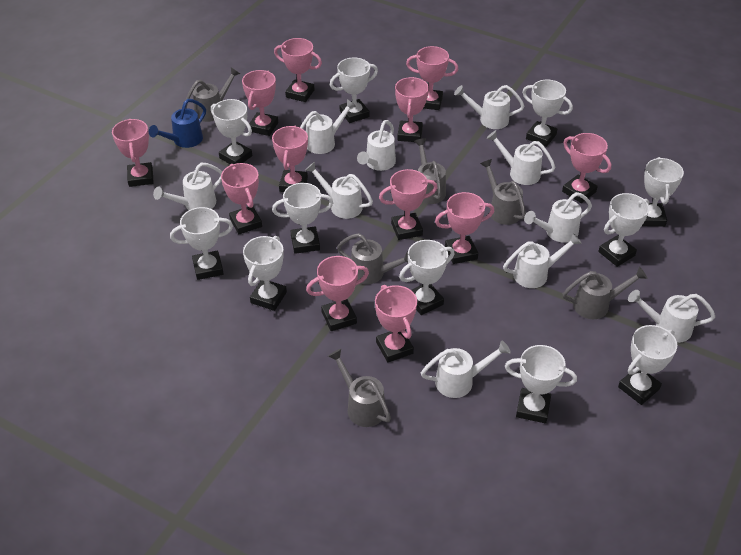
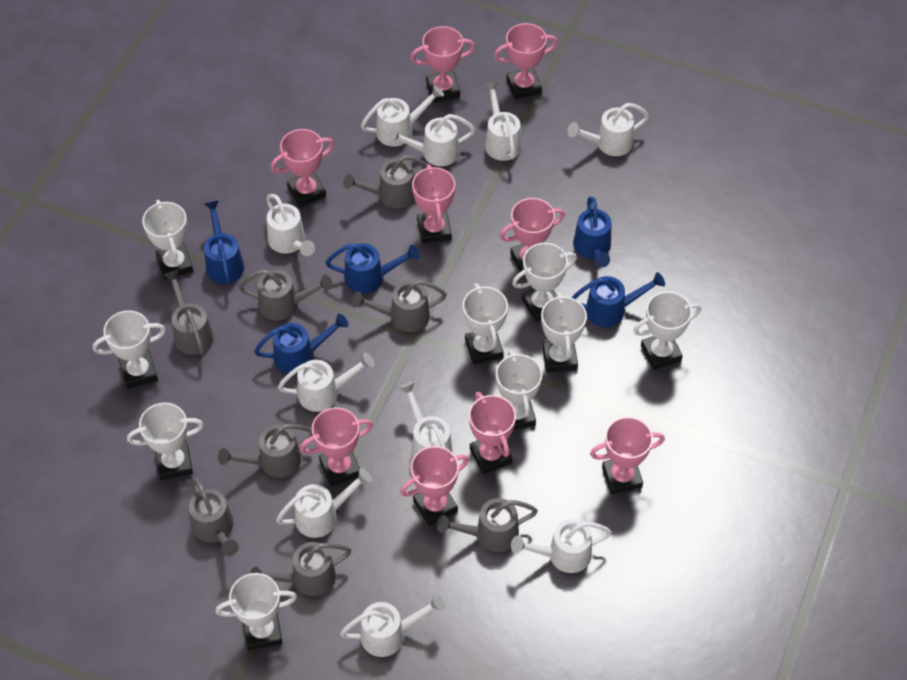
blue watering can: [149,99,206,148] = 1 -> [204,200,244,284] [254,314,349,374] [325,243,420,294] [572,272,665,327] [573,197,611,268] = 5
grey watering can: [186,67,240,122] [328,349,391,427] [337,233,408,284] [414,138,446,204] [480,159,526,225] [563,267,648,319] = 6 -> [164,270,214,355] [189,477,239,556] [218,424,313,478] [239,269,333,321] [250,542,352,596] [343,155,428,208] [352,280,447,332] [437,498,538,552] = 8
pink trophy: [112,119,154,187] [221,163,262,234] [242,70,278,136] [272,125,308,192] [274,38,322,102] [306,256,369,331] [375,285,417,362] [379,169,437,240] [395,77,429,142] [406,46,458,110] [435,192,494,264] [562,133,611,203] = 12 -> [271,129,334,207] [300,407,373,487] [400,446,469,526] [410,26,475,102] [412,164,455,244] [469,392,516,474] [494,23,557,100] [499,198,565,276] [590,417,665,494] = 9
white trophy: [170,207,233,280] [211,99,252,164] [243,236,287,311] [272,183,333,254] [330,57,378,123] [399,240,454,315] [505,345,577,423] [522,80,573,147] [598,193,649,267] [618,325,677,405] [642,157,684,227] = 11 -> [93,310,166,389] [127,402,204,480] [142,200,193,280] [216,573,297,650] [463,283,508,364] [496,349,542,430] [512,243,577,322] [541,292,587,373] [633,291,701,370] = 9

